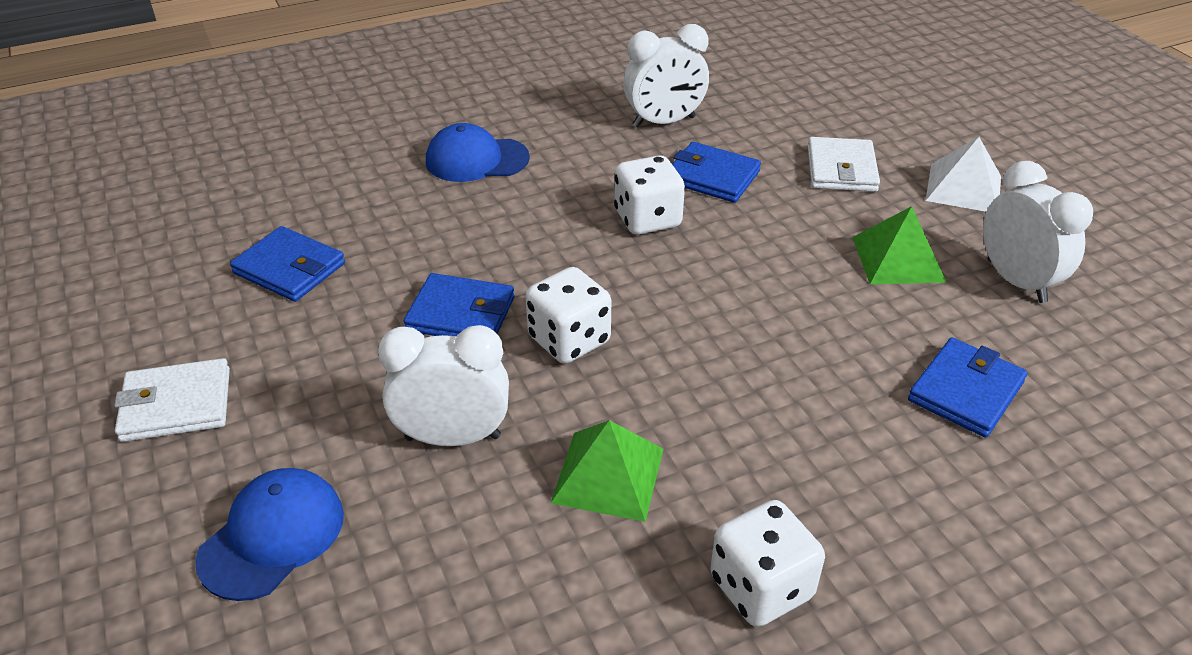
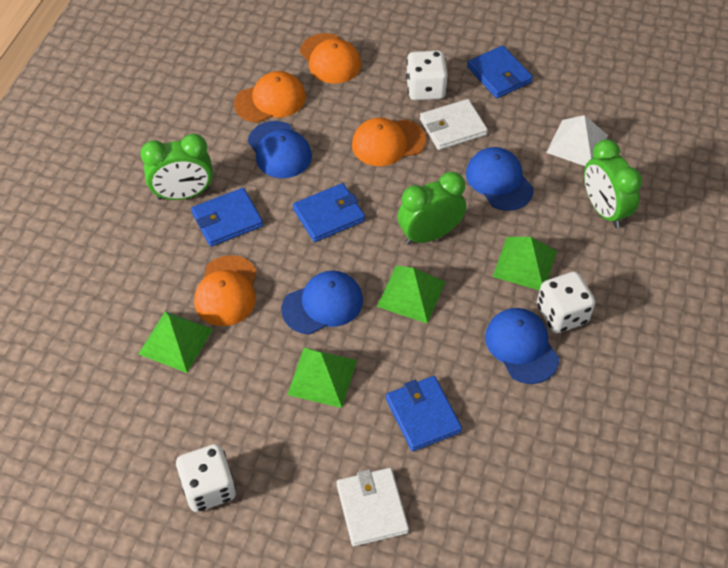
blue cap: [195,468,344,601] [426,123,530,182] = 2 -> [248,121,312,178] [281,271,363,335] [466,147,534,211] [485,308,559,384] = 4
green clock: none = 0 -> [140,134,213,200] [398,171,466,245] [584,139,642,228] = 3
green pyramid: [551,420,663,522] [853,206,947,284] = 2 -> [138,311,213,373] [287,348,357,408] [377,266,445,324] [493,237,557,291] = 4
orange cap: none = 0 -> [194,255,257,326] [234,71,306,123] [300,33,361,84] [352,118,426,166] = 4
white clock: [378,325,509,446] [623,24,709,127] [983,161,1093,303] = 3 -> none = 0

